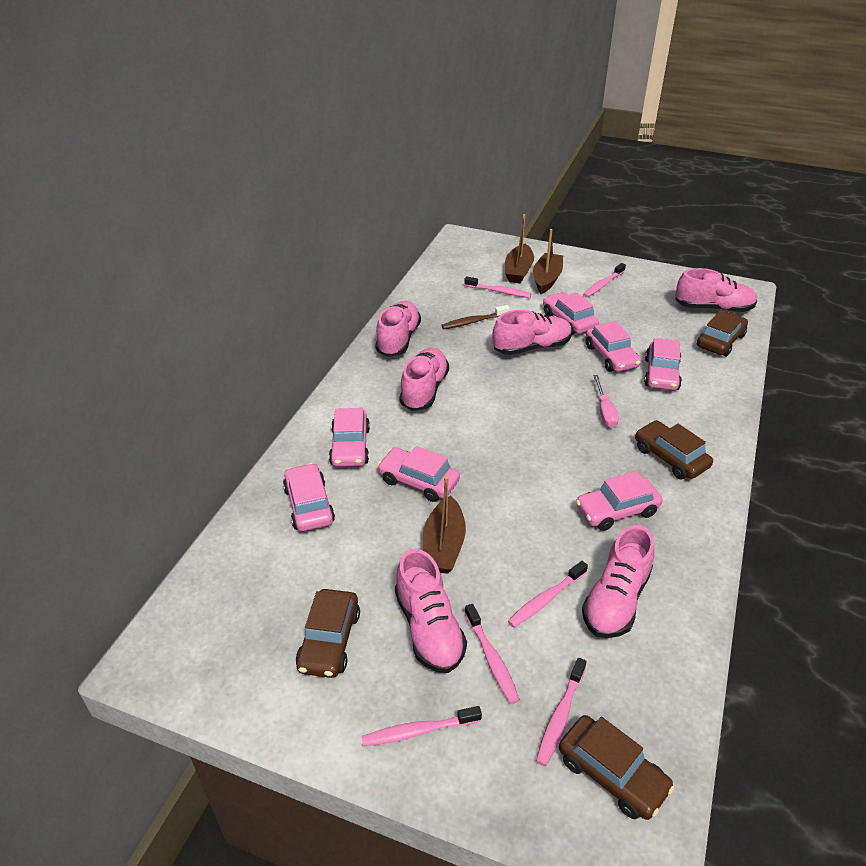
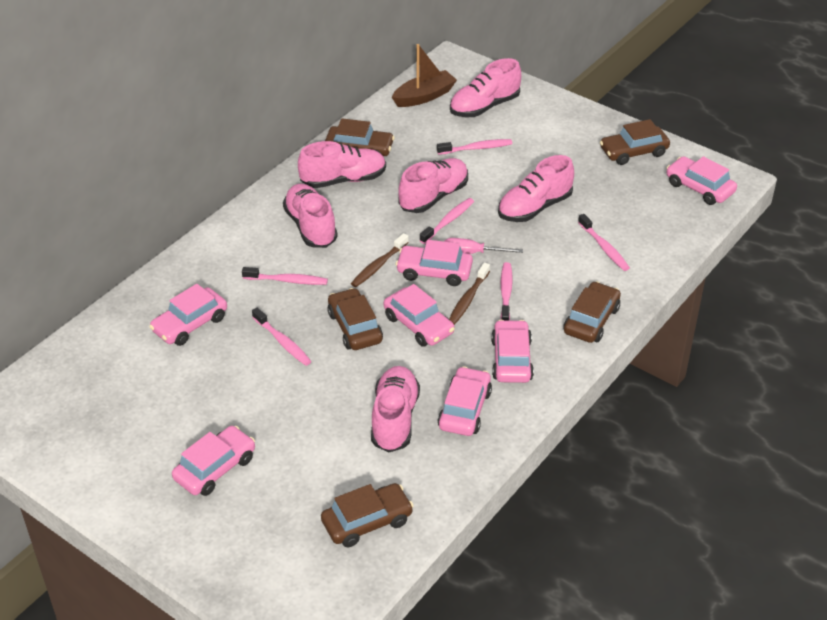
brown boat: [423,476,466,574] [505,214,534,283] [533,229,563,294] = 3 -> [392,44,457,107] = 1
brown car: [296,589,360,678] [559,715,675,820] [635,420,713,479] [697,311,748,356] = 4 -> [321,483,413,547] [325,118,395,156] [327,288,383,350] [563,281,621,343] [600,119,670,165] = 5
brown toothbrush: [441,305,510,329] = 1 -> [351,233,409,287] [449,263,490,325] = 2

